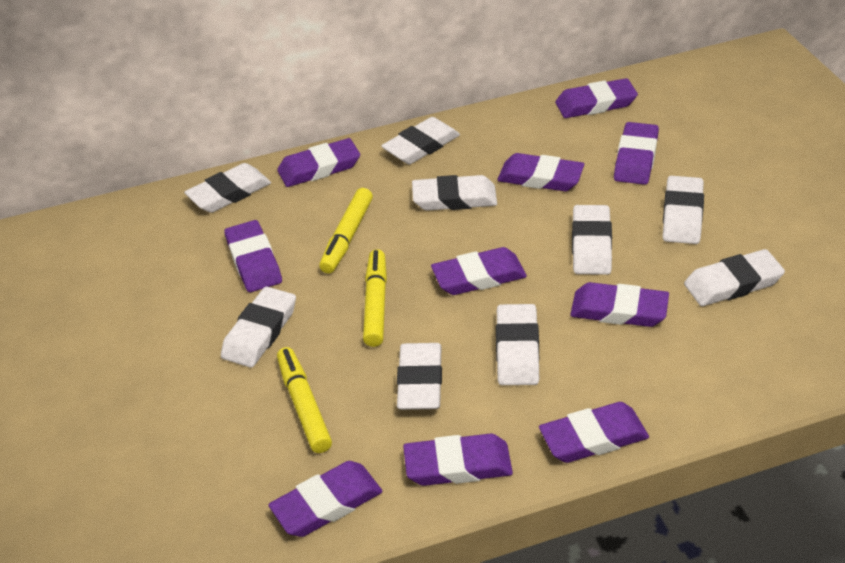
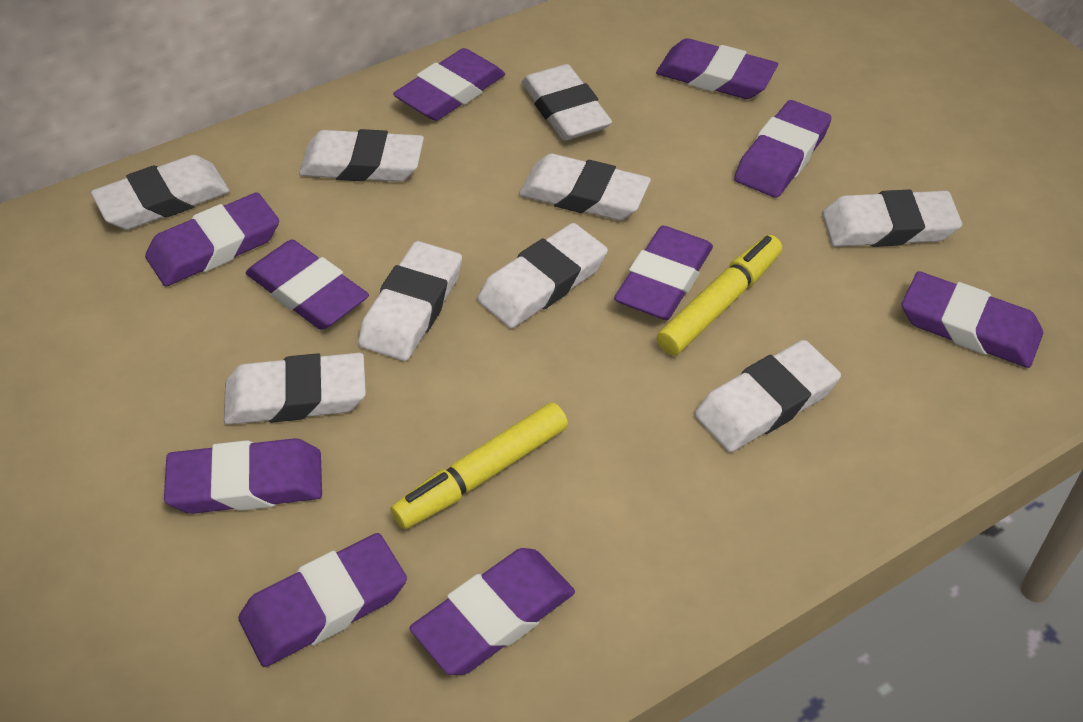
yellow marker: [277,347,332,453] [319,188,373,273] [363,249,387,347] = 3 -> [390,402,568,529] [657,235,782,355] = 2

